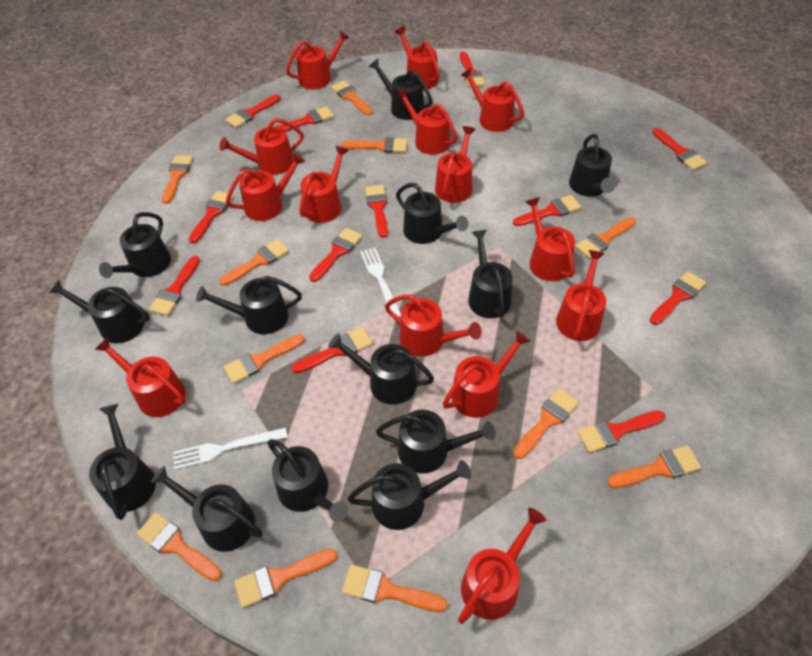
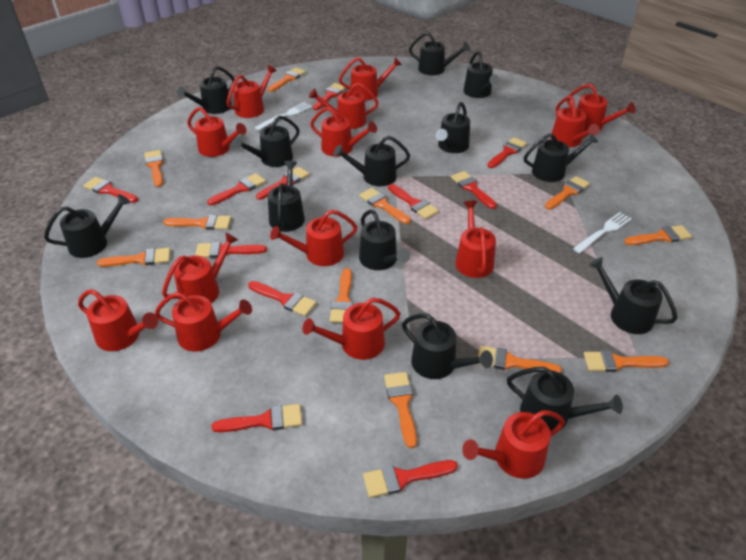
red brush: [149,256,200,316] [189,191,234,243] [225,95,281,128] [276,106,334,132] [291,327,373,374] [309,228,362,282] [365,185,388,238] [460,51,485,88] [513,195,581,226] [577,411,665,453] [650,271,706,325] [653,128,707,170] = 12 -> [83,177,138,203] [195,242,267,258] [207,173,266,205] [211,404,302,432] [248,281,316,316] [256,167,310,200] [313,83,346,110] [363,460,458,498] [388,184,439,219] [451,171,497,209] [487,137,527,168] = 11

